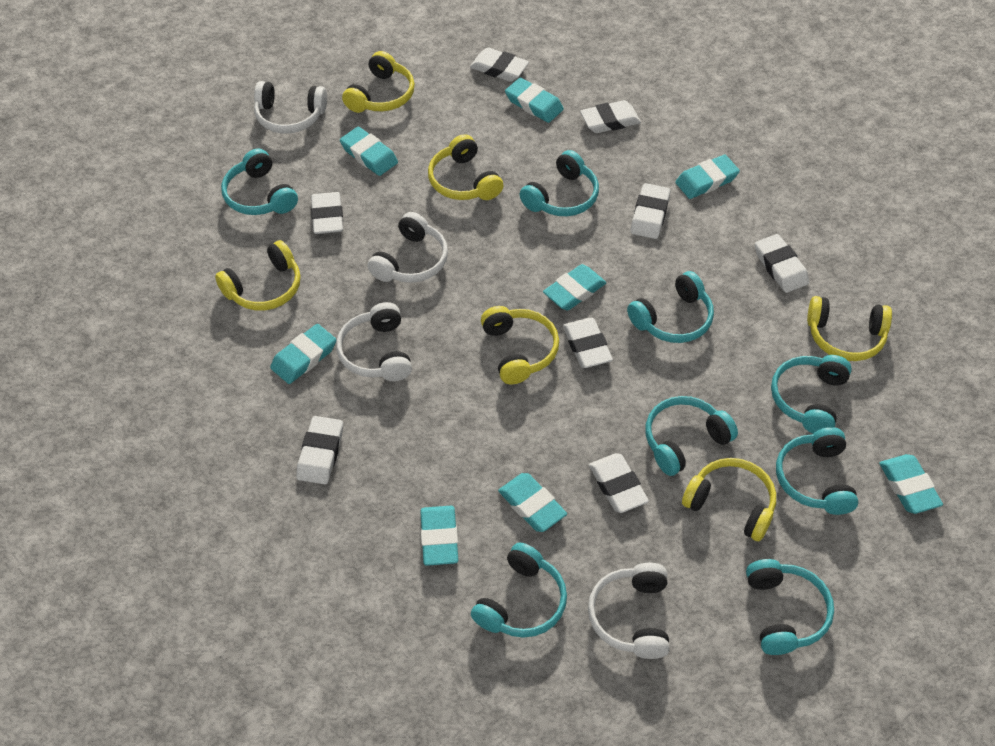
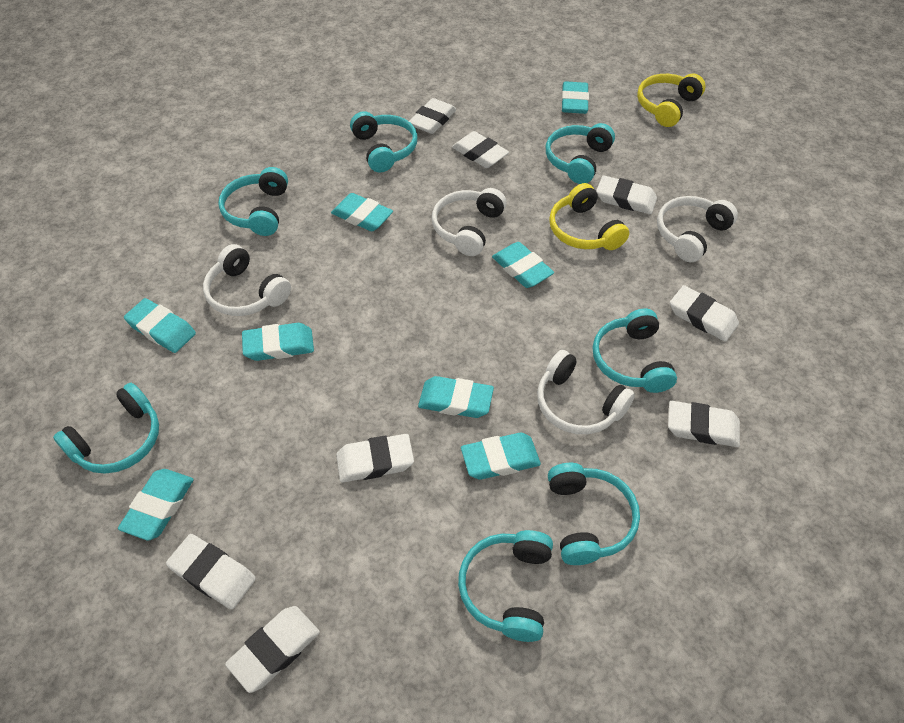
turquoise headphones: [221,148,298,215] [471,542,567,638] [520,150,599,216] [627,271,714,343] [645,396,738,476] [746,559,834,655] [771,355,852,433] [776,427,858,515] = 8 -> [53,383,159,474] [218,167,288,236] [350,111,418,173] [458,530,553,642] [546,123,615,184] [548,463,640,565] [593,309,677,393] = 7
yellow headphones: [215,240,301,311] [342,51,415,113] [428,134,503,200] [481,306,559,385] [682,458,776,541] [807,296,892,361] = 6 -> [549,183,629,250] [637,74,706,127] = 2

